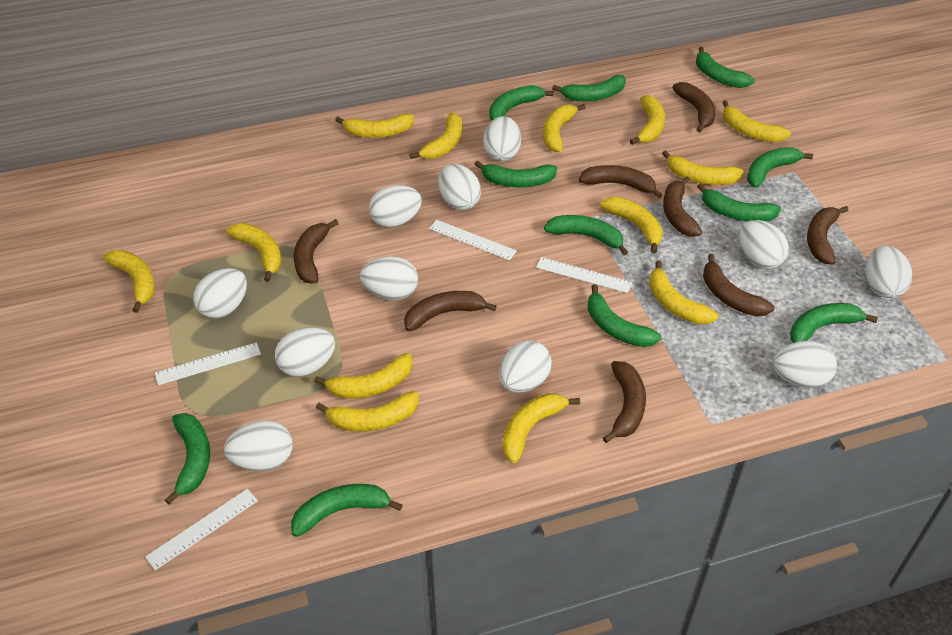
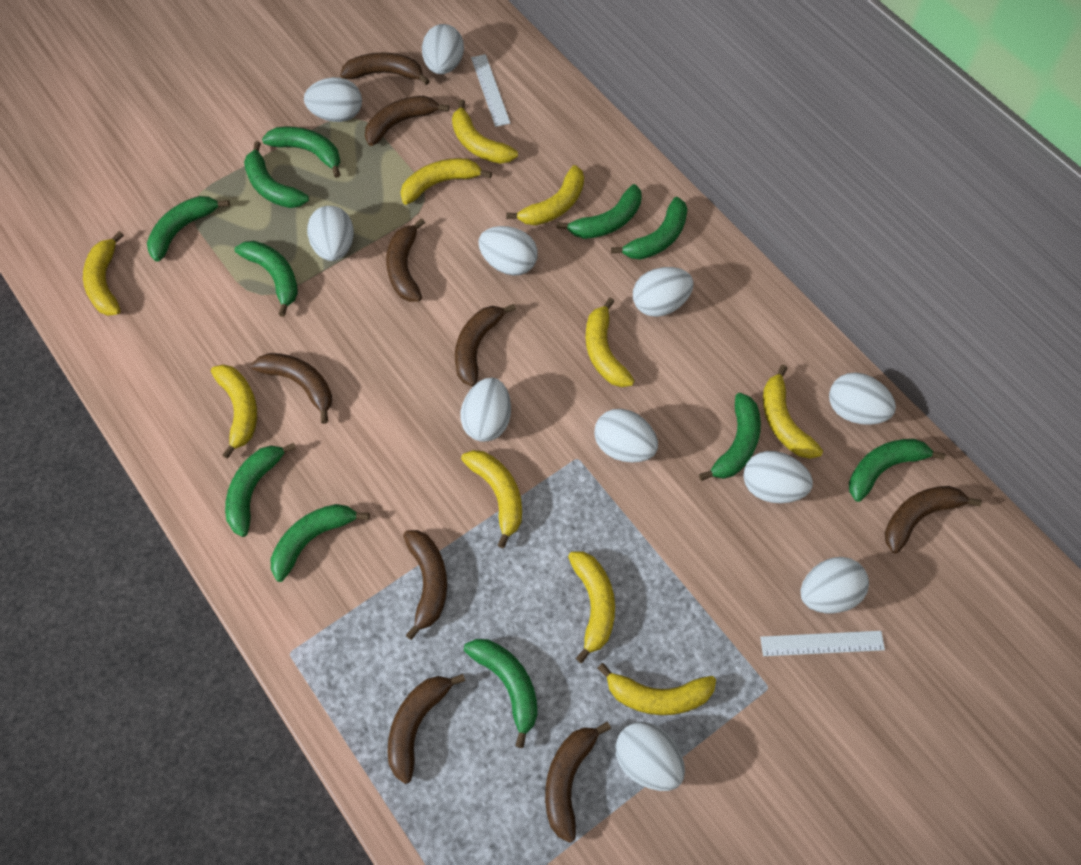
brown banana: [293,219,339,283] [404,291,497,331] [579,165,662,199] [603,361,646,443] [663,176,702,237] [672,82,715,133] [703,253,775,316] [807,206,848,265] = 8 -> [251,353,332,424] [340,52,430,85] [365,96,449,146] [386,218,425,302] [388,673,465,784] [403,530,447,640] [455,304,516,386] [545,722,611,843] [885,486,982,553] = 9
white ruler: [145,489,258,570] [155,342,261,385] [429,220,517,260] [536,257,632,293] = 4 -> [471,54,510,127] [760,631,885,656] = 2
yellow banana: [103,250,155,313] [226,223,282,282] [314,353,413,399] [316,391,419,432] [335,114,414,138] [410,113,463,159] [502,393,580,463] [543,104,585,152] [600,197,663,253] [630,95,665,145] [649,260,718,324] [662,150,744,185] [722,100,791,142] = 13 -> [83,231,124,316] [211,364,257,459] [400,158,492,205] [452,99,518,164] [461,450,522,548] [506,165,584,225] [568,551,615,663] [585,298,635,387] [598,663,716,715] [763,365,823,459] = 10

